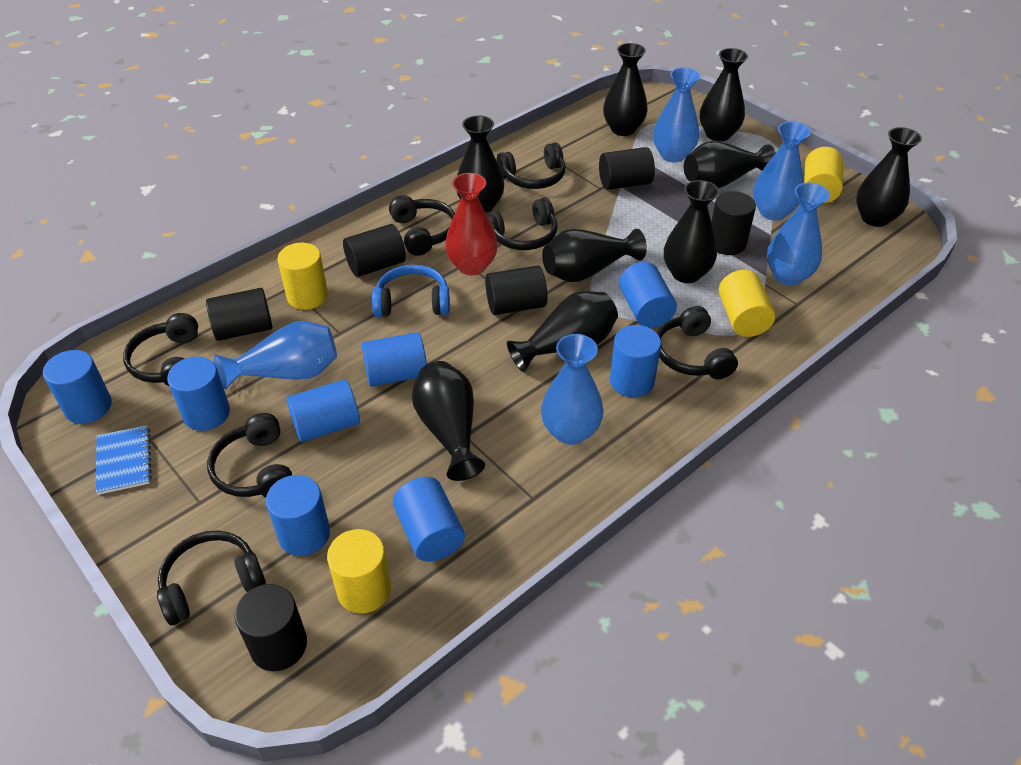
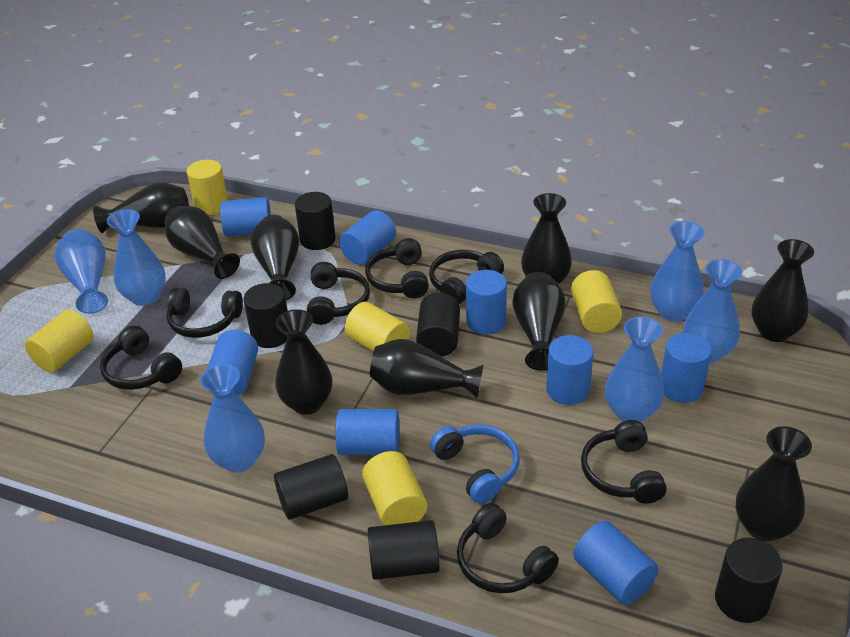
blue notebook: [96,425,152,495] = 1 -> none = 0
blue vase: [214,321,337,389] [541,334,604,445] [653,67,700,162] [753,121,811,221] [767,182,830,286] = 5 -> [55,229,108,314] [107,209,166,306] [200,364,265,473] [605,316,664,422] [650,221,705,322] [683,259,743,363] = 6
red vase: [445,173,498,275] = 1 -> none = 0
yellow cylinder: [277,243,328,310] [327,529,391,614] [719,270,775,337] [804,147,843,203] = 4 -> [25,310,94,373] [187,160,228,215] [345,302,410,352] [362,451,427,525] [571,270,622,333] = 5

